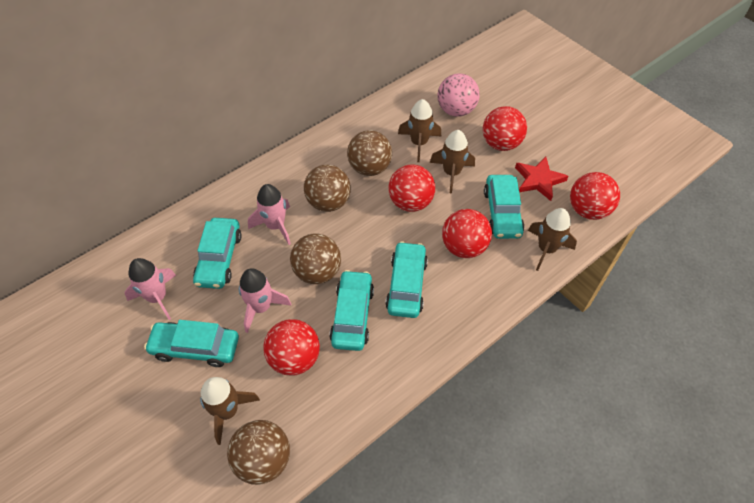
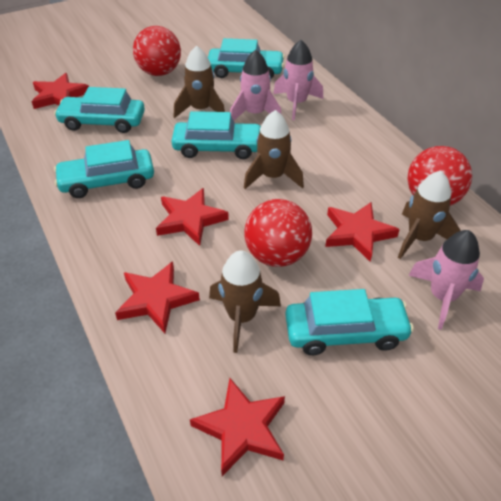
brown ball: [227,420,290,485] [290,233,341,284] [304,165,351,212] [347,130,392,176] = 4 -> none = 0
pink ball: [437,73,480,117] = 1 -> none = 0
red ball: [263,319,320,376] [388,164,435,212] [442,209,492,258] [482,106,527,151] [570,172,620,220] = 5 -> [133,26,181,76] [244,199,312,267] [407,146,472,206] = 3
red star: [515,156,569,201] = 1 -> [32,73,89,109] [115,261,200,333] [156,188,229,246] [190,378,285,476] [325,202,400,262] = 5

